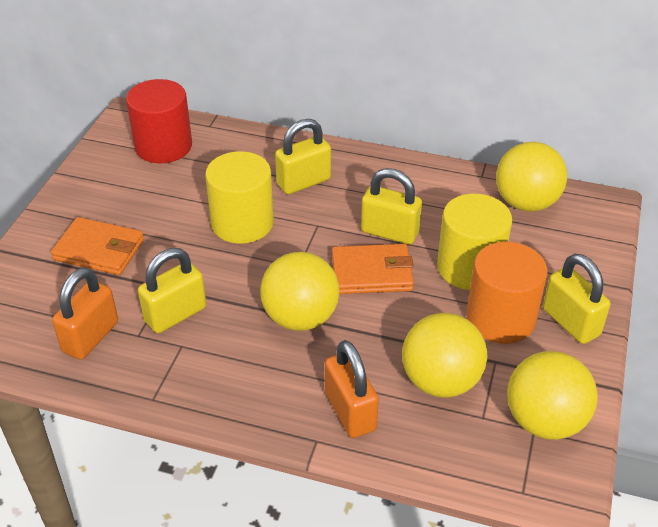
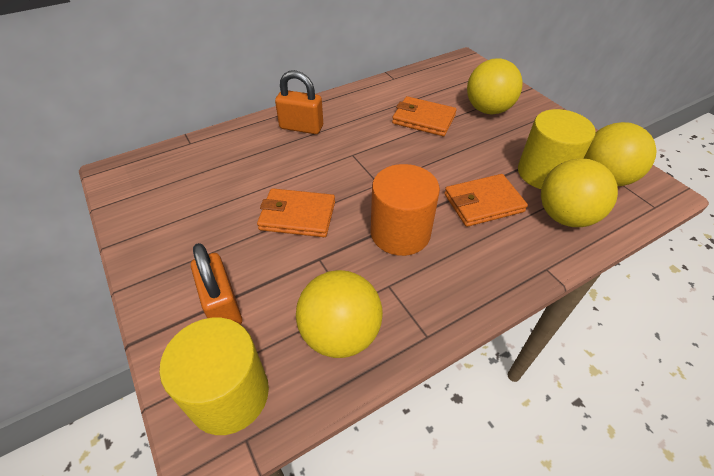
orange wallet: [51,217,144,275] [332,244,414,294] = 2 -> [257,188,335,237] [392,96,457,136] [444,174,528,227] = 3
red cylinder: [126,79,192,163] = 1 -> none = 0
yellow padlock: [138,248,206,333] [275,119,331,194] [361,168,422,244] [543,254,610,344] = 4 -> none = 0

